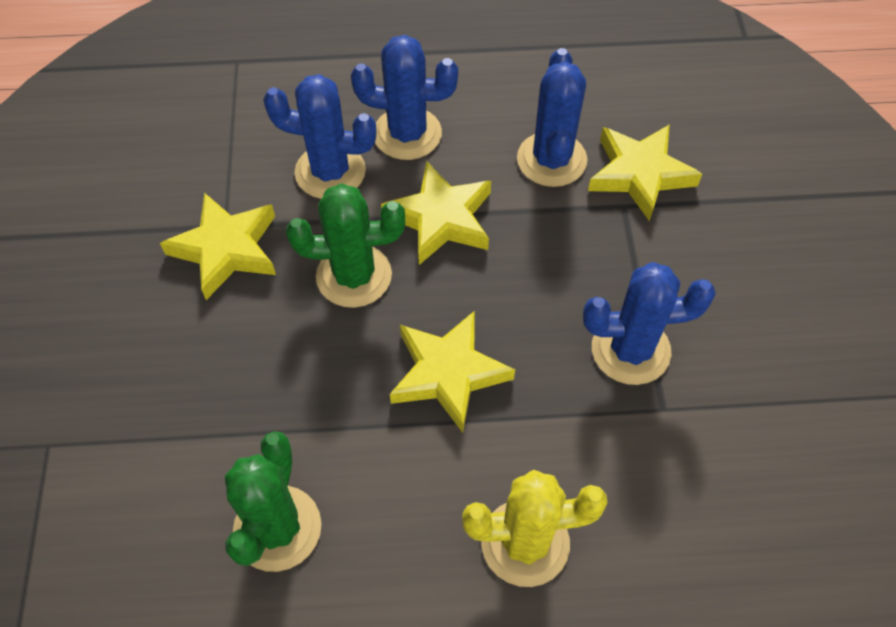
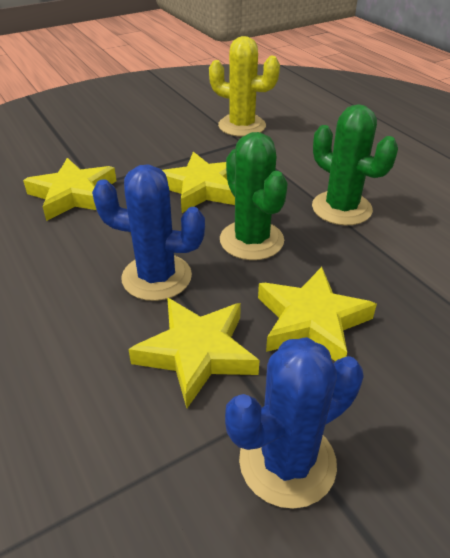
blue cactus: [263,74,377,199] [351,35,458,160] [517,48,588,187] [583,262,716,385] = 4 -> [92,164,205,301] [225,337,364,509] = 2

